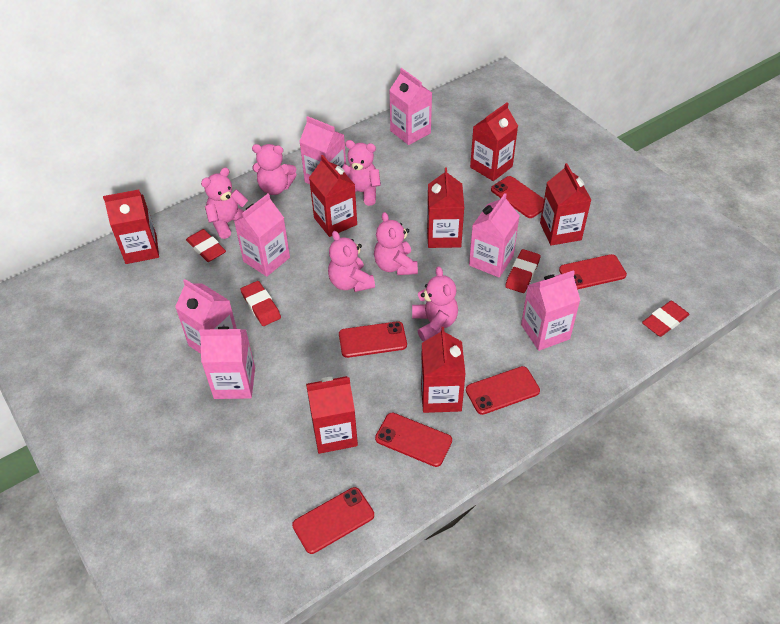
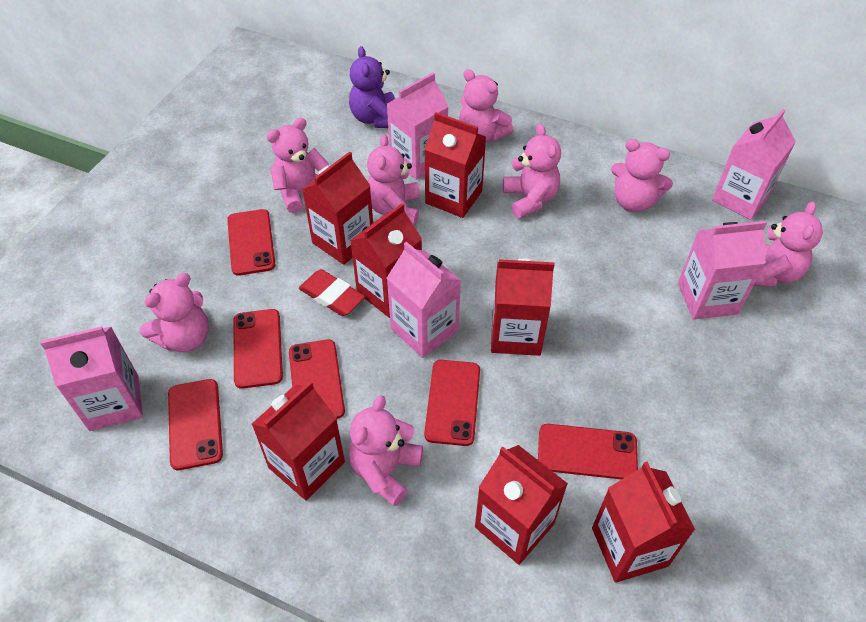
pink carton: [175,279,237,354] [199,327,255,399] [234,194,290,277] [299,116,346,184] [389,68,432,145] [469,193,520,278] [521,270,581,351] = 7 -> [40,326,143,431] [387,72,449,180] [387,242,461,358] [678,221,767,320] [712,109,796,220] = 5
pink teddy bear: [201,168,248,239] [252,144,297,195] [328,231,375,292] [342,140,381,206] [374,212,418,275] [412,267,458,341] = 6 -> [140,273,209,352] [267,118,329,213] [349,395,423,506] [367,134,420,226] [459,69,513,142] [503,124,561,219] [611,139,673,212] [753,201,823,287] = 8
purple teddy bear: none = 0 -> [349,46,395,128] = 1
red eraser: [186,229,226,262] [241,281,281,326] [505,249,541,293] [642,301,689,337] = 4 -> [299,269,365,316] = 1

